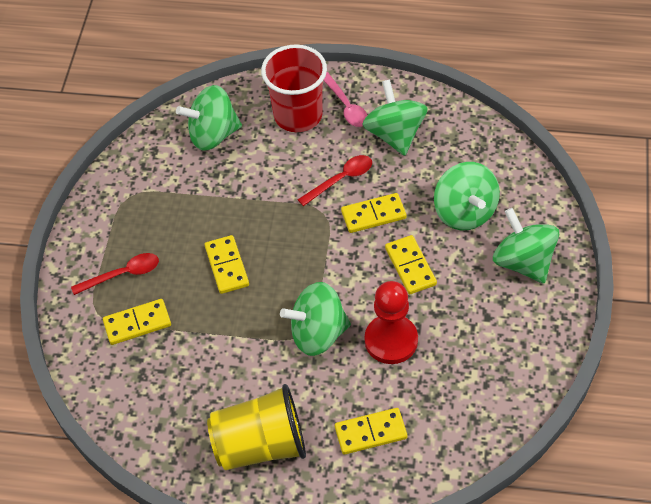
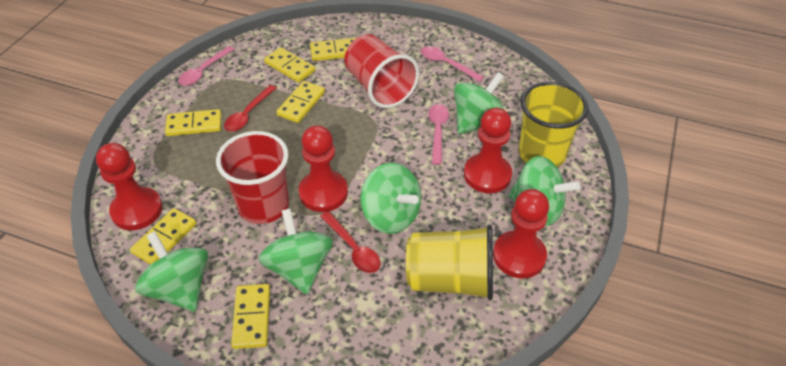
pink spoon: [324,72,367,127] = 1 -> [178,46,235,86] [421,46,484,82] [428,104,449,165] = 3
red cup: [261,44,327,132] = 1 -> [216,131,289,224] [344,34,419,108] = 2
red pawn: [365,281,418,364] = 1 -> [96,143,163,230] [299,125,348,212] [464,108,512,193] [493,189,549,278] = 4
yellow cup: [207,384,306,470] = 1 -> [406,224,493,301] [519,82,588,167] = 2
yellow domino: [103,299,171,345] [205,235,249,294] [335,408,407,455] [341,193,407,233] [385,235,437,294] = 5 -> [130,208,196,264] [165,109,222,136] [231,284,270,349] [264,48,315,83] [276,81,325,123] [310,38,356,61] = 6

